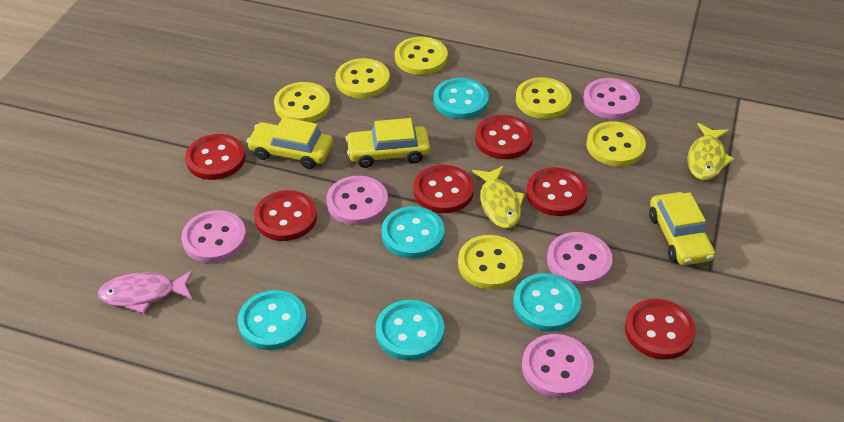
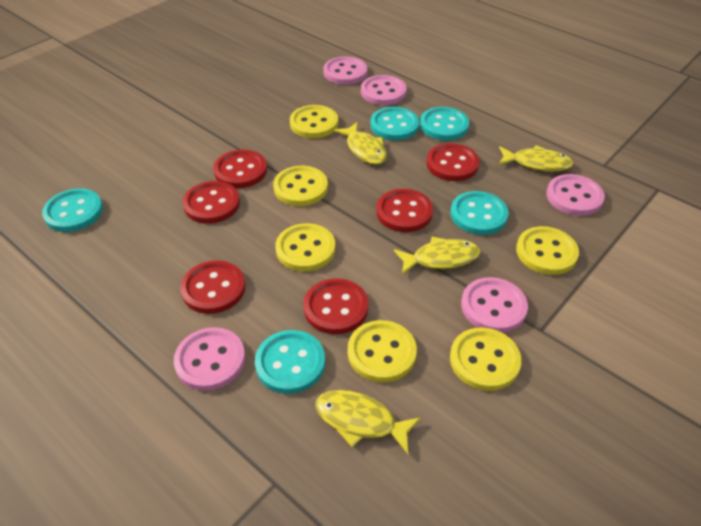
pink fish: [97,270,193,313] = 1 -> none = 0
yellow car: [247,117,333,169] [345,118,430,168] [649,192,715,265] = 3 -> none = 0
yellow fish: [472,166,525,228] [687,123,734,180] = 2 -> [315,390,421,454] [334,122,387,165] [394,237,480,275] [498,145,574,171] = 4

